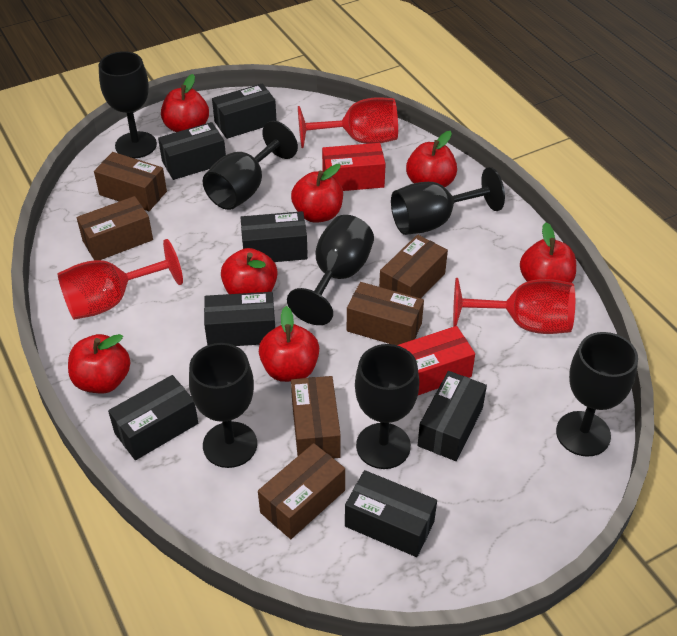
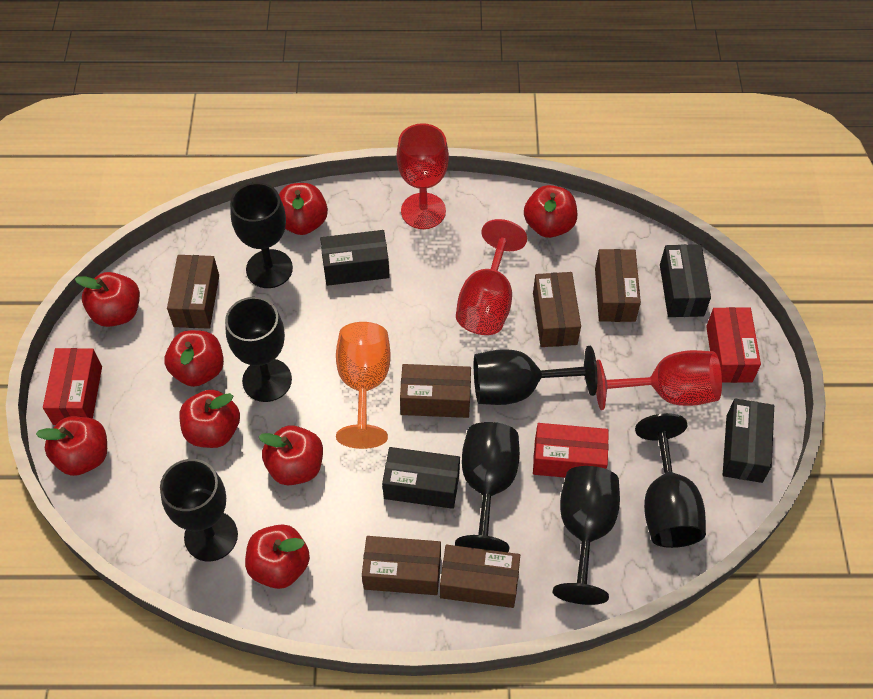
black box: [108,375,198,460] [158,122,226,180] [204,292,275,346] [212,84,277,139] [240,211,308,262] [345,470,437,557] [417,371,487,461] = 7 -> [320,230,390,286] [382,447,460,509] [660,244,711,317] [723,399,774,483] = 4
orange goblet: none = 0 -> [336,322,391,449] = 1
red apple: [68,334,130,393] [161,74,209,132] [221,248,278,294] [259,306,319,382] [291,164,343,223] [406,131,457,187] [520,222,576,283] = 7 -> [36,416,107,476] [75,272,140,327] [164,330,224,387] [179,390,240,448] [245,524,310,589] [258,425,323,485] [279,183,328,235] [524,185,577,238] = 8
red box: [322,143,386,191] [397,326,475,395] = 2 -> [43,348,102,425] [533,423,609,478] [706,307,761,383] = 3

